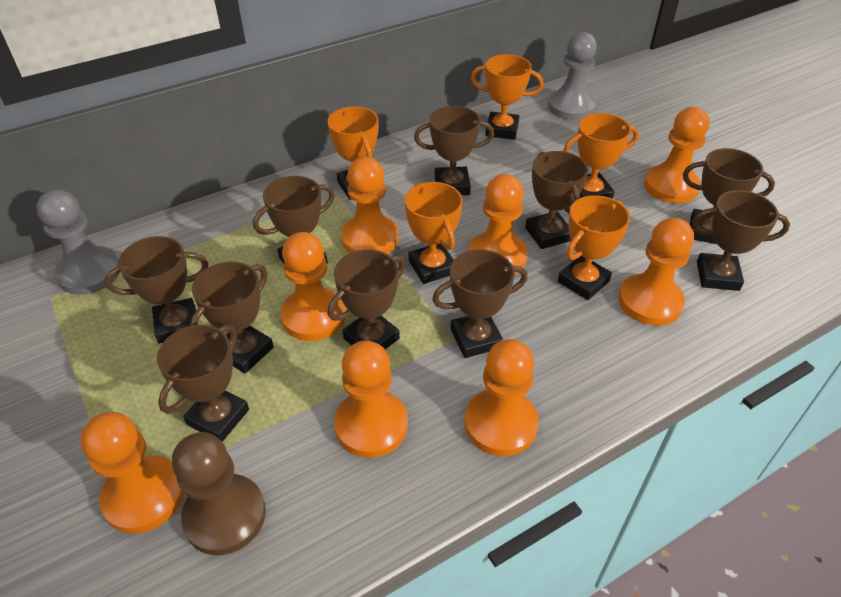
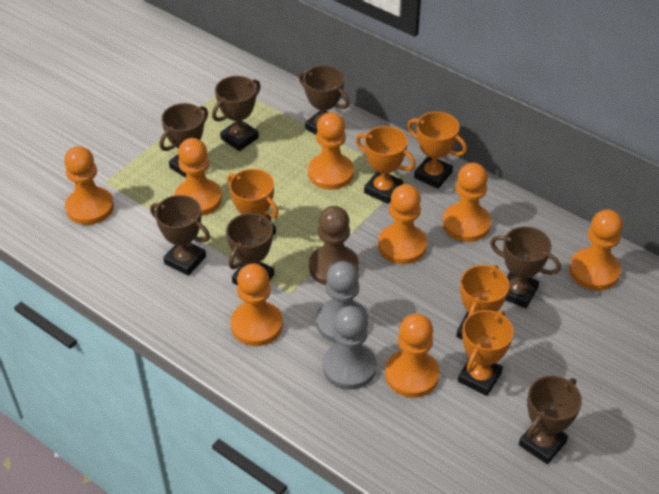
brown trophy: [104,236,209,344] [157,325,249,442] [189,262,274,373] [253,176,335,264] [328,250,405,349] [414,106,494,195] [432,249,527,358] [525,151,588,249] [683,148,775,244] [692,190,790,291] = 10 -> [150,195,210,276] [160,103,208,178] [212,76,261,151] [226,213,274,285] [299,65,350,135] [490,226,561,308] [519,376,582,464] = 7

